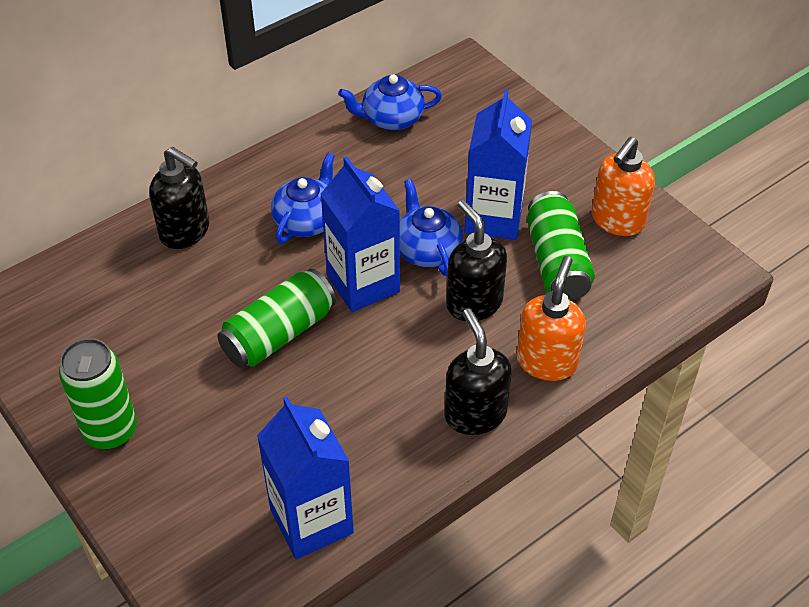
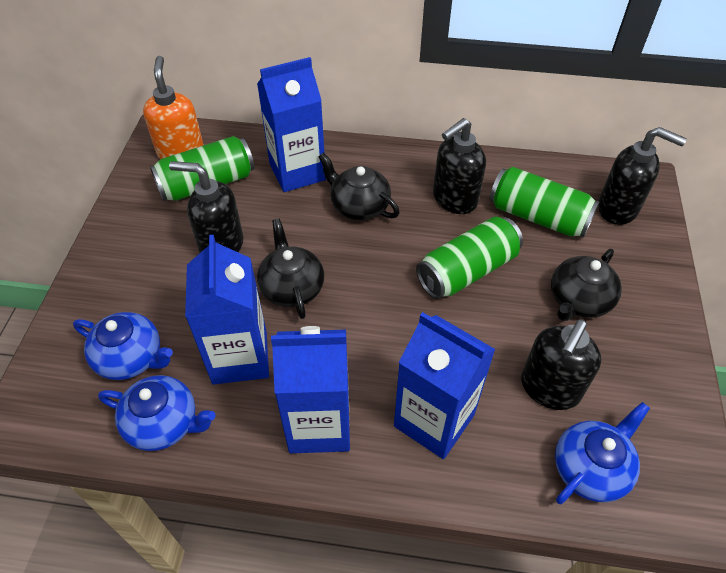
black soap dispenser: [149,147,209,249] [444,308,512,435] [446,200,507,321] = 3 -> [169,161,243,253] [433,118,486,214] [521,319,601,410] [598,127,687,225] = 4
black teapot: none = 0 -> [257,219,325,319] [318,152,400,220] [551,249,622,321] = 3
blue carton: [257,397,354,559] [320,156,400,312] [464,89,532,240] = 3 -> [185,235,269,385] [257,57,326,192] [271,326,350,453] [394,312,496,459] = 4
orange soap dispenser: [517,256,586,381] [591,137,655,236] = 2 -> [143,56,204,159] = 1

